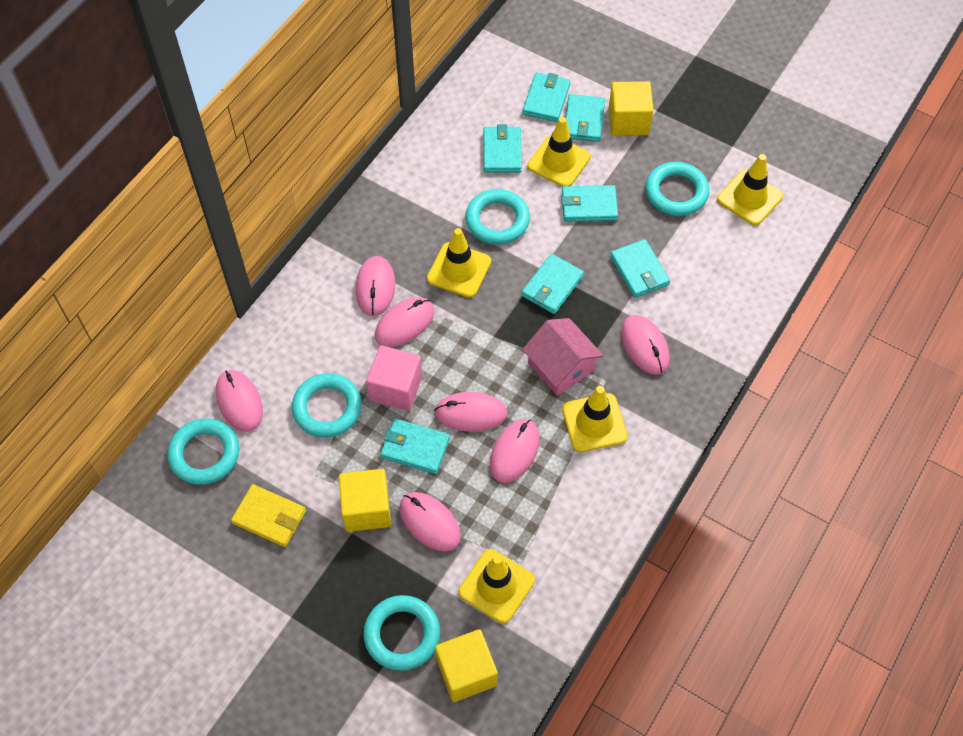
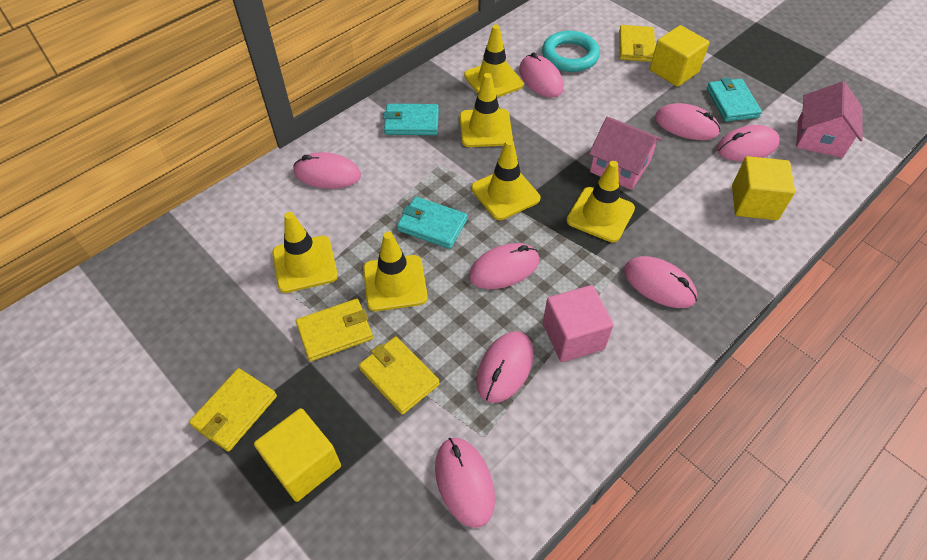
pink house: [522,318,603,396] = 1 -> [589,116,662,190] [796,81,862,158] = 2
pink mouse: [216,370,263,432] [356,256,395,316] [375,297,434,347] [399,492,461,552] [434,392,507,432] [490,419,540,483] [621,315,670,375] = 7 -> [293,152,361,189] [435,438,495,528] [469,243,540,289] [476,331,533,403] [519,52,564,98] [624,256,697,308] [655,103,721,140] [717,125,780,161] = 8
turquoise ring: [167,418,239,485] [292,373,362,438] [363,595,440,671] [465,189,530,245] [645,162,709,216] = 5 -> [542,31,600,72] = 1
turquoise wallet: [380,418,450,474] [483,124,522,173] [521,254,584,314] [523,73,570,122] [561,185,618,222] [566,94,605,142] [610,239,670,298] = 7 -> [383,104,439,135] [397,197,468,249] [707,78,762,122] = 3
yellow traffic cone: [427,228,491,298] [459,549,535,623] [527,117,591,187] [562,386,628,452] [717,154,783,225] = 5 -> [272,212,338,293] [363,232,428,311] [460,73,513,147] [464,25,524,97] [471,139,540,220] [567,161,635,242] = 6
yellow wallet: [231,484,306,547] = 1 -> [189,368,277,452] [296,299,373,362] [359,337,440,415] [619,25,655,62] = 4

